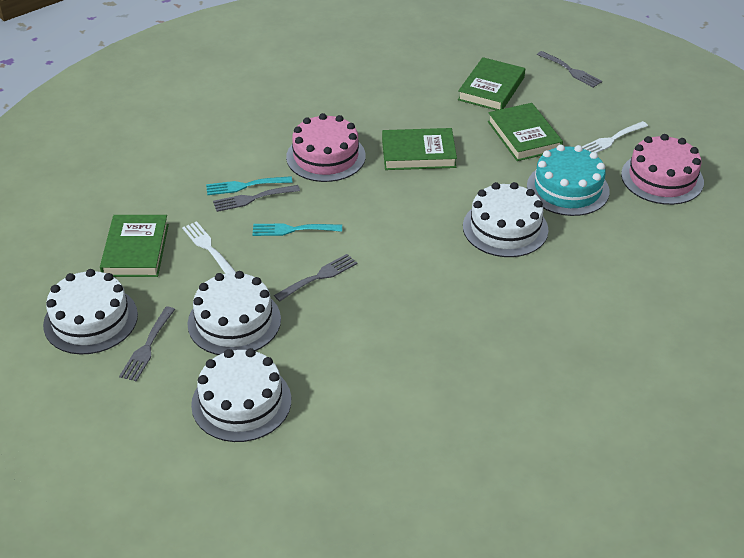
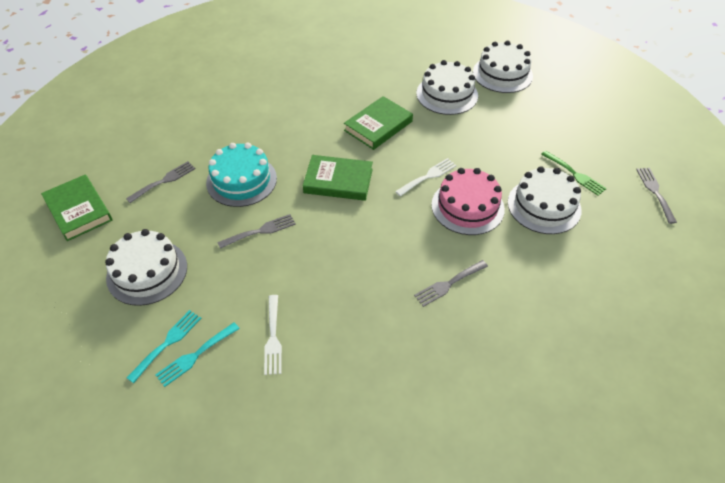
green book: [100,215,169,277] [382,128,457,170] [458,57,525,110] [488,103,563,161] = 4 -> [41,174,113,241] [303,155,373,201] [344,96,413,150] = 3
green fork: none = 0 -> [541,151,607,196] = 1
pink cake: [286,113,366,182] [621,134,704,205] = 2 -> [431,168,505,235] = 1

